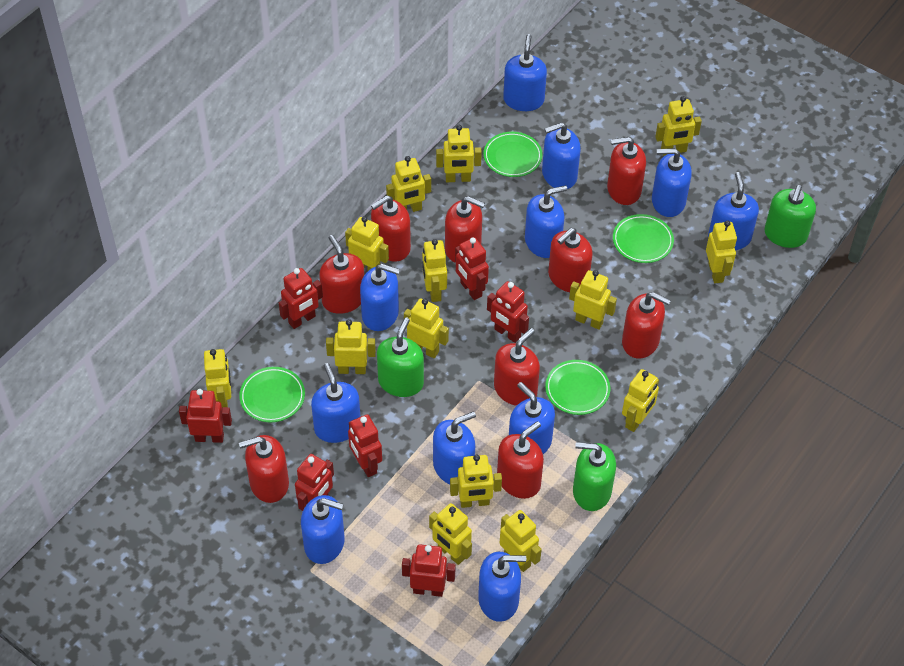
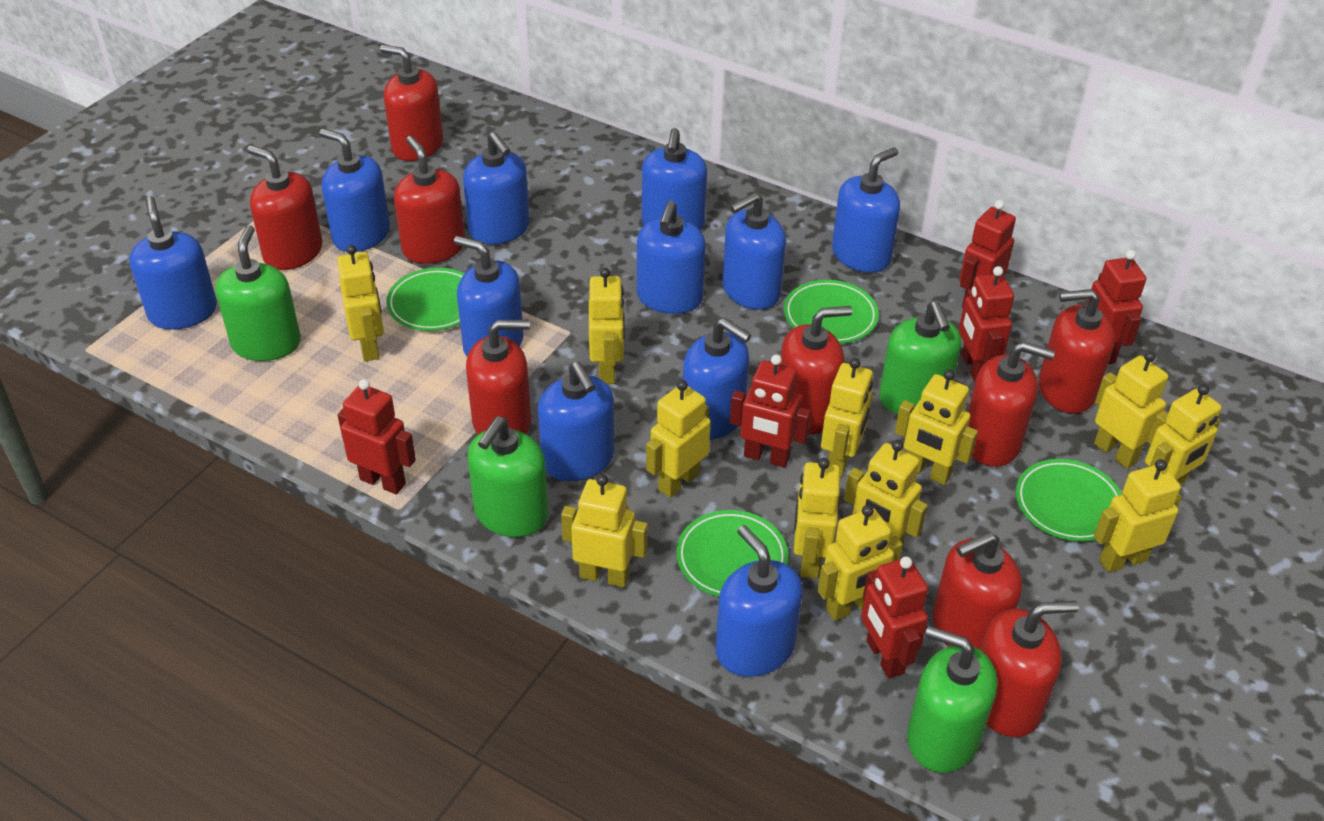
green soap dispenser: [377,318,424,397] [573,442,616,511] [764,185,816,248] = 3 -> [215,225,301,361] [467,416,549,537] [879,301,961,414] [907,626,997,773] = 4
red robot: [179,389,232,443] [279,268,323,329] [295,454,334,511] [348,414,382,477] [402,544,456,597] [455,237,489,300] [487,281,529,343] = 7 -> [338,379,416,495] [730,355,811,468] [861,556,928,679] [959,200,1016,308] [959,266,1014,382] [1086,250,1146,364] = 6
yellow robot: [204,349,231,407] [326,319,376,374] [345,216,389,271] [386,156,431,212] [404,298,449,358] [422,239,447,302] [429,503,472,565] [436,125,482,182] [450,455,502,508] [500,510,542,572] [569,270,617,330] [622,369,659,432] [655,96,702,155] [706,220,737,283] = 14 -> [337,245,384,361] [561,474,648,587] [589,268,625,384] [646,380,711,498] [794,458,840,578] [818,505,903,621] [821,358,873,477] [844,440,928,548] [895,370,978,485] [1094,351,1168,469] [1094,459,1182,573] [1145,384,1222,485] = 12

